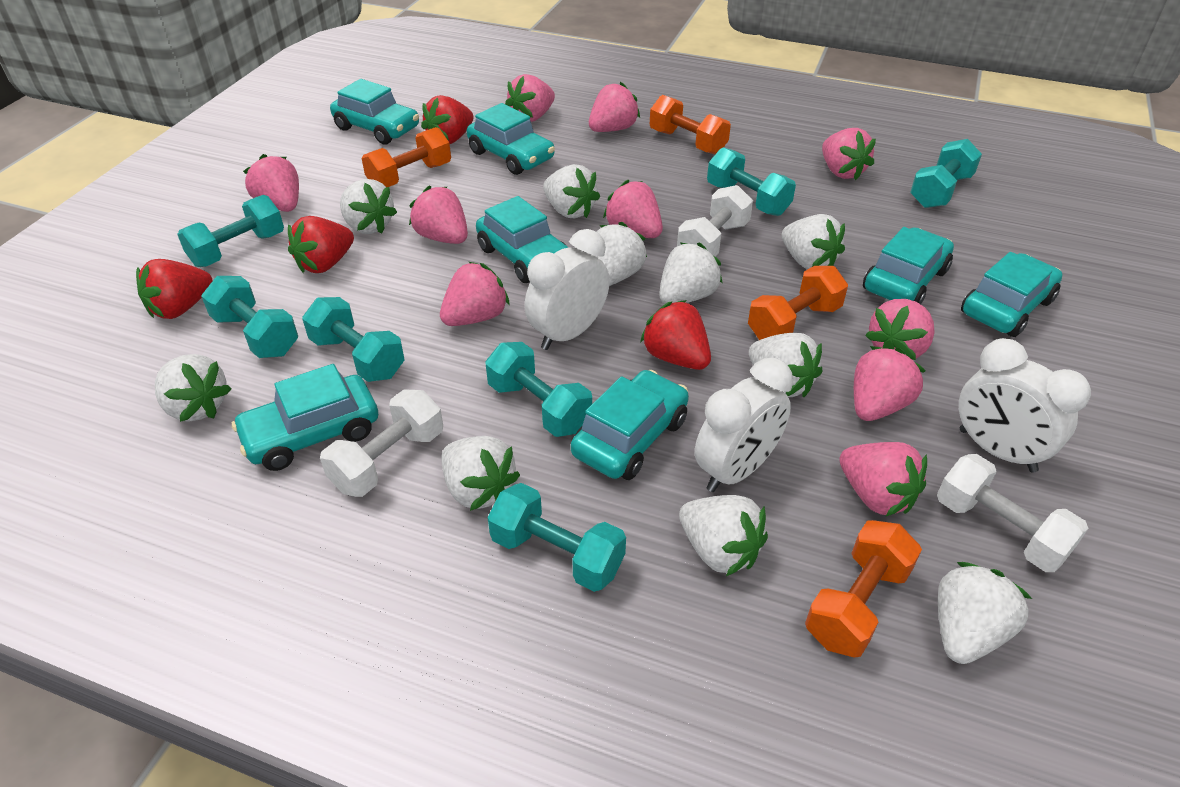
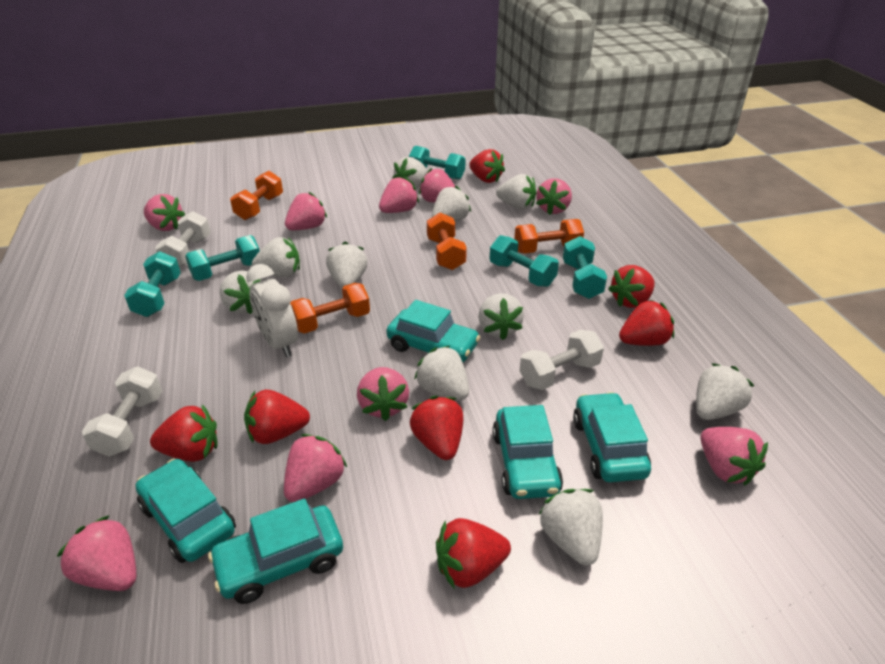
pink strawberry: [243,154,299,212] [409,186,468,244] [440,262,510,326] [505,74,555,122] [589,82,640,132] [603,180,663,238] [822,128,876,180] [839,442,927,517] [854,346,925,421] [865,299,935,360] = 10 -> [56,515,136,591] [144,194,185,231] [284,434,347,502] [285,192,327,230] [357,367,409,421] [379,176,419,213] [419,168,455,203] [536,178,572,215] [700,427,768,486] = 9
red strawberry: [136,259,213,319] [288,216,354,273] [421,95,473,144] [640,300,711,370] = 4 -> [150,404,217,462] [244,390,310,444] [410,396,463,460] [436,518,511,589] [469,149,505,183] [608,265,655,308] [619,299,674,346] = 7
turquoise car: [232,364,378,471] [330,79,419,145] [467,103,555,175] [476,196,568,283] [571,370,689,480] [863,227,954,304] [961,252,1063,337] = 7 -> [136,459,236,563] [208,499,343,604] [386,300,480,362] [492,405,563,499] [573,392,651,482] = 5
turquoise dumbbell: [177,195,284,267] [201,276,298,358] [302,297,404,382] [485,342,592,437] [487,483,626,592] [707,147,796,216] [910,139,982,208] = 7 -> [124,251,181,317] [185,235,260,281] [409,146,466,180] [490,235,559,287] [563,236,607,299] = 5
white clock: [525,229,610,350] [695,358,793,492] [959,338,1091,473] = 3 -> [246,264,298,357] = 1

